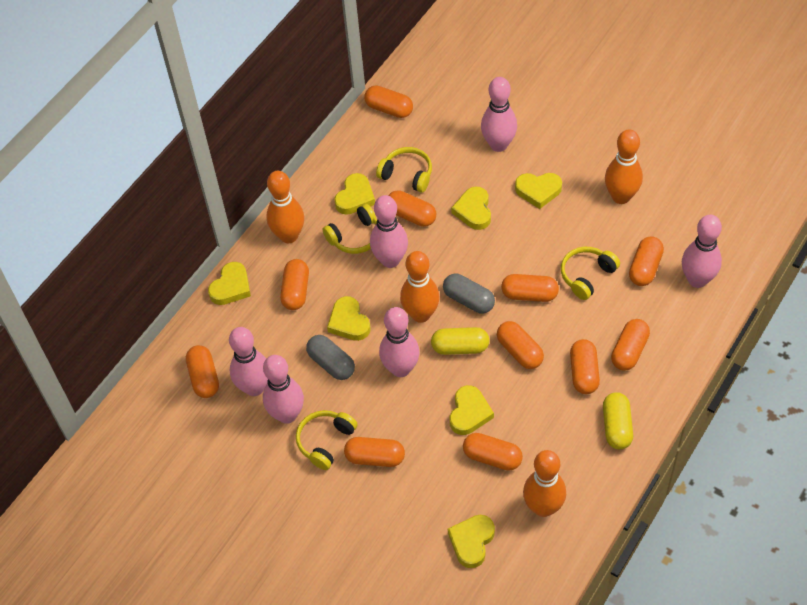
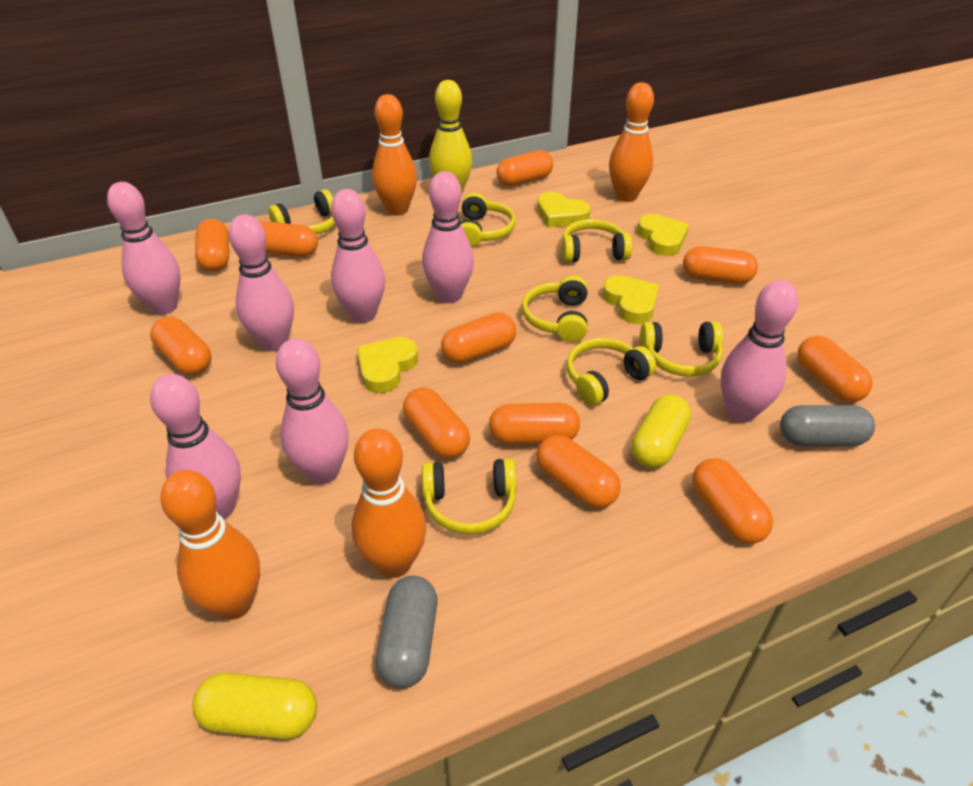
pink bowling pin: [229,327,268,396] [263,355,304,424] [370,195,408,268] [379,307,420,377] [481,77,517,152] [682,215,722,288] = 6 -> [107,182,180,315] [150,374,241,519] [228,214,294,351] [276,339,349,485] [331,189,385,323] [422,171,474,303] [721,280,798,422] = 7
yellow bowling pin: none = 0 -> [429,80,472,195] = 1
yellow headphones: [296,410,358,470] [323,204,377,254] [376,147,432,193] [561,247,620,300] = 4 -> [268,189,335,235] [422,458,517,534] [461,193,516,247] [522,276,588,342] [562,219,632,263] [567,338,656,406] [640,321,723,377] = 7
yellow heart: [208,262,251,305] [327,296,371,341] [334,173,375,215] [448,515,495,568] [450,385,494,435] [451,187,491,230] [515,173,562,209] = 7 -> [357,337,418,393] [537,192,590,228] [602,275,659,324] [637,214,689,256] = 4

